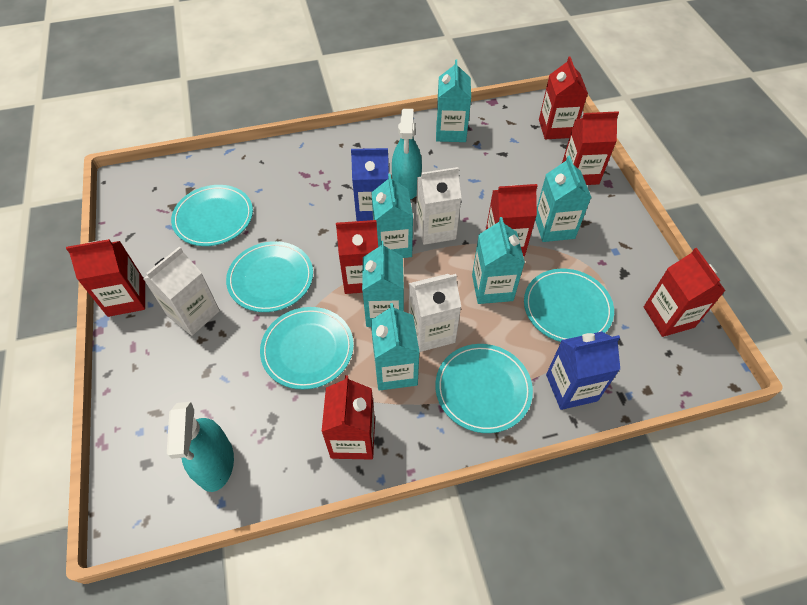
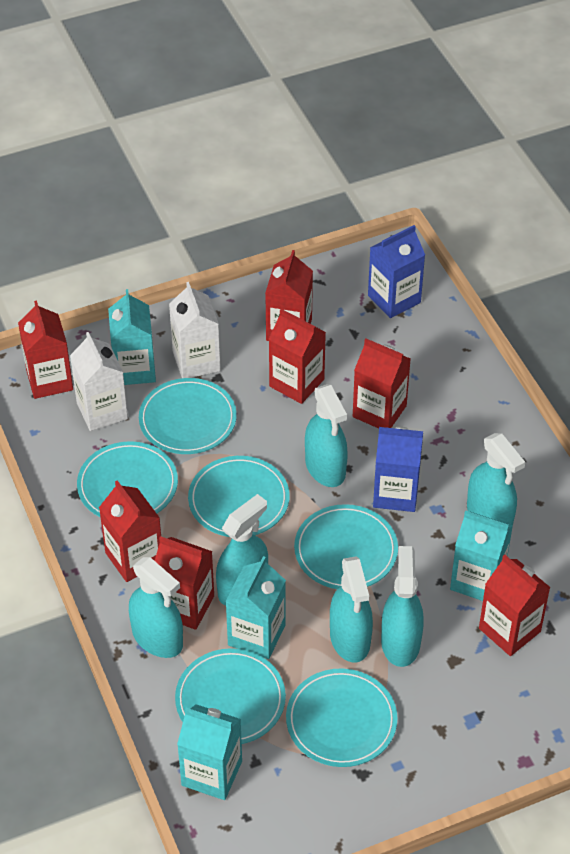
turquoise carton: [362,241,404,327] [371,174,413,258] [371,303,420,391] [436,59,471,142] [472,217,525,304] [535,156,592,242] = 6 -> [108,289,156,385] [177,704,242,800] [225,556,286,659] [450,510,513,601] = 4
turquoise plate: [171,185,253,246] [226,241,313,312] [260,307,354,390] [435,344,533,433] [524,269,614,342] = 5 -> [77,441,178,517] [139,378,237,454] [175,648,286,744] [188,456,290,537] [286,668,398,767] [294,504,398,589] = 6
turquoise spray bottle: [167,402,234,492] [392,109,422,199] = 2 -> [129,557,183,658] [216,494,268,606] [305,384,348,487] [330,556,373,662] [381,546,424,667] [467,433,525,525] = 6
white carton: [143,247,220,336] [409,274,461,352] [416,167,461,245] = 3 -> [70,332,128,431] [169,282,221,378] = 2

